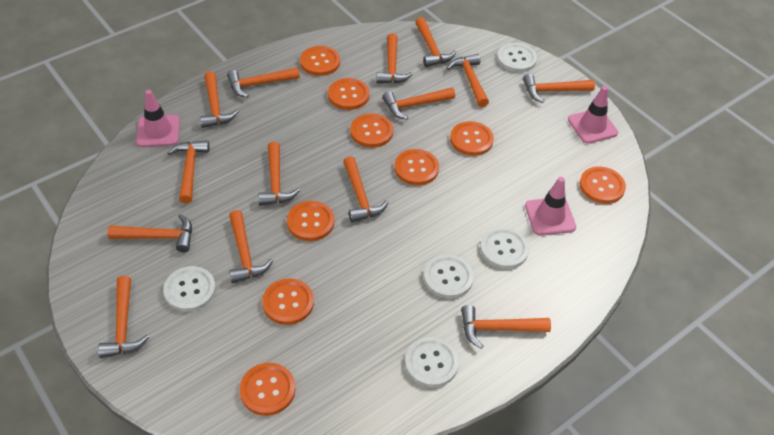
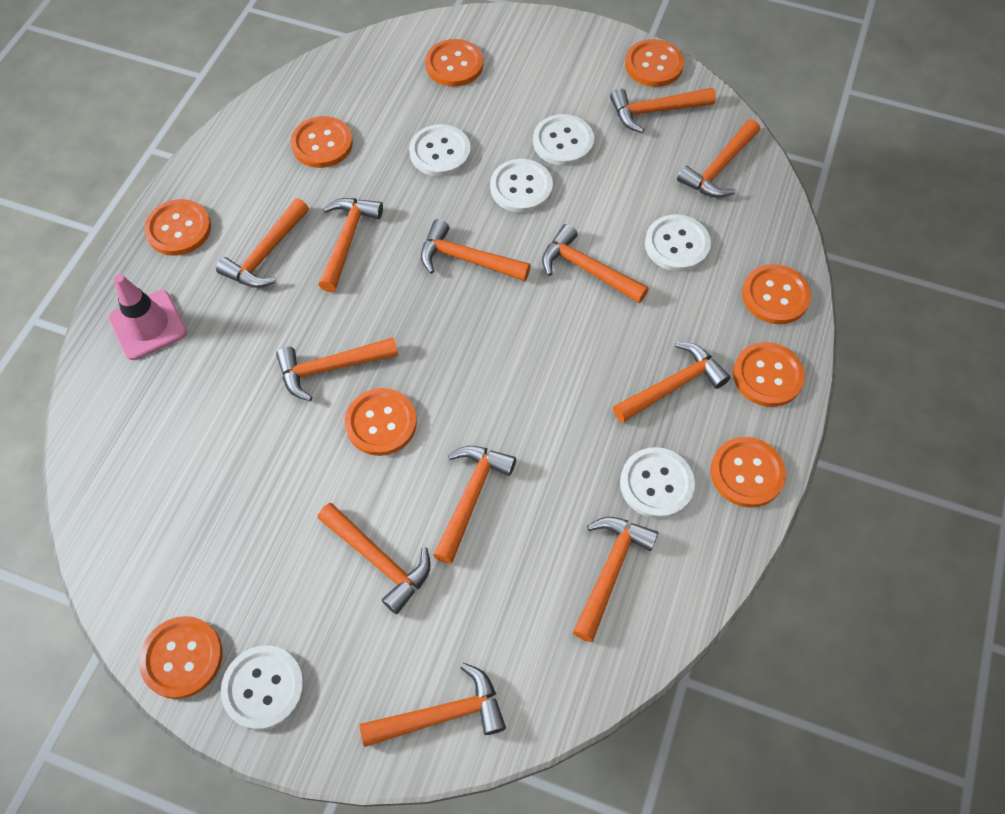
orange hammer: [98,276,149,358] [108,214,192,253] [168,140,209,204] [200,71,239,128] [227,67,300,98] [229,210,273,283] [258,142,300,205] [343,156,389,222] [376,33,413,83] [382,87,455,120] [415,17,456,67] [447,54,489,107] [461,305,551,349] [523,74,595,103] = 14 -> [216,198,309,288] [276,337,398,401] [318,503,431,614] [319,198,383,292] [360,663,506,747] [421,219,531,281] [433,446,516,564] [542,224,649,303] [573,517,658,642] [610,88,716,133] [613,342,731,423] [677,119,760,198] = 12
pink traffic cone: [136,90,180,147] [525,177,576,235] [568,86,618,144] = 3 -> [108,274,187,360] = 1
white button: [163,266,216,312] [405,337,459,388] [424,255,474,299] [480,227,529,269] [497,43,537,72] = 5 -> [221,645,304,730] [409,124,471,177] [490,159,553,213] [533,114,594,166] [620,447,695,519] [645,215,711,272] = 6

